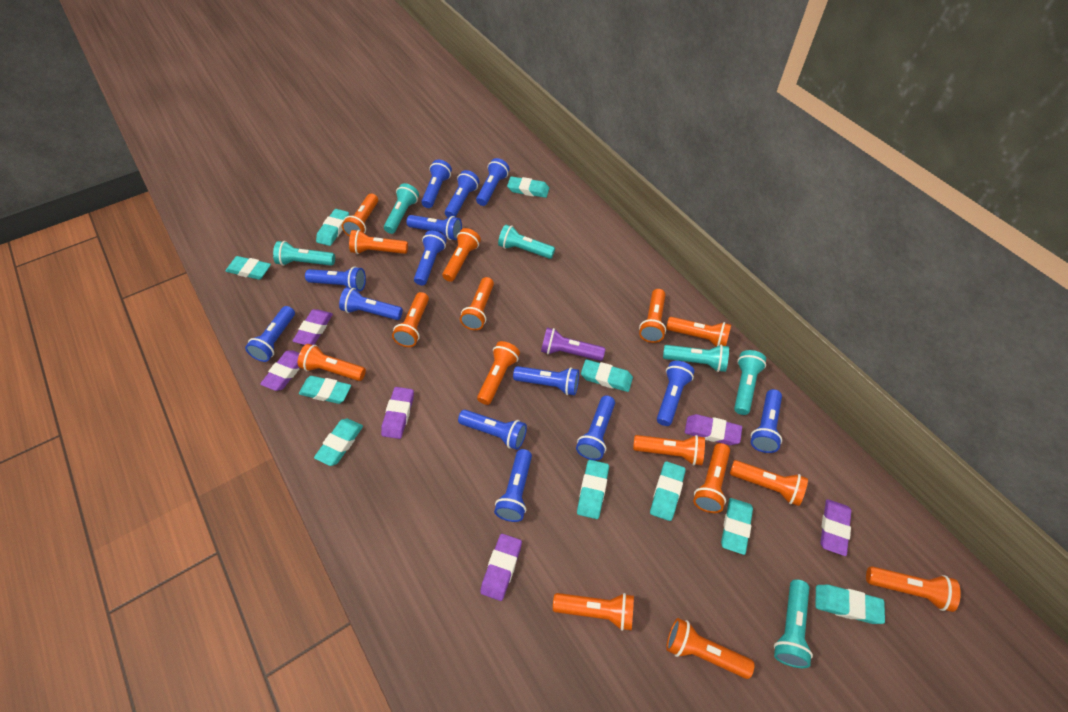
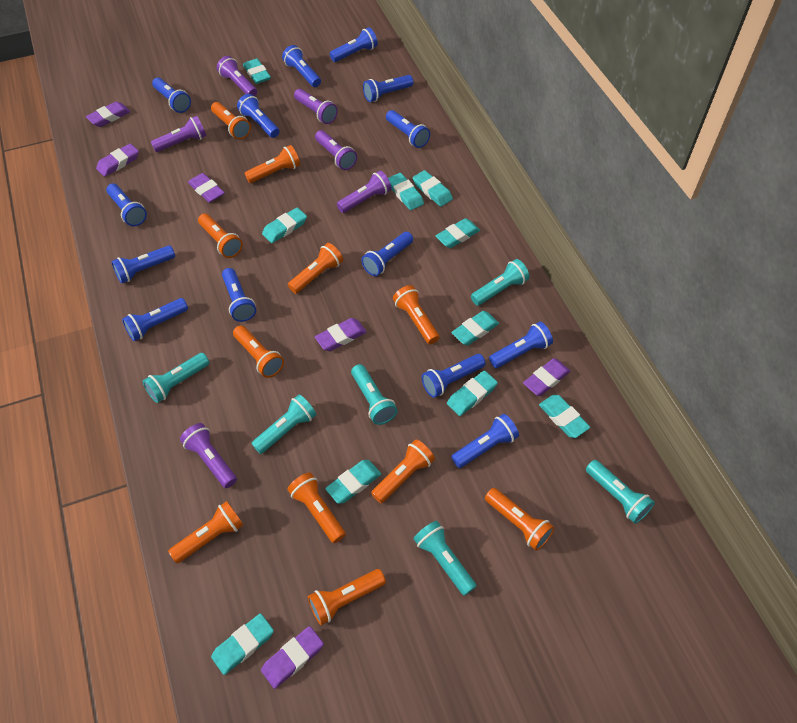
orange flashlight: [298,344,366,381] [342,193,378,237] [349,230,408,254] [392,292,429,347] [442,228,481,282] [460,277,494,330] [477,341,520,405] [553,593,634,631] [633,435,705,466] [639,289,666,343] [666,317,731,347] [666,618,755,679] [693,443,730,513] [730,460,808,506] [866,566,961,612] = 15 -> [168,501,243,563] [198,213,243,258] [211,102,251,139] [233,325,284,378] [244,145,300,183] [287,473,346,543] [288,243,343,294] [308,569,386,625] [371,439,435,503] [393,285,440,344] [485,488,555,551] = 11
purple flashlight: [541,328,605,361] = 1 -> [151,116,206,152] [180,423,237,488] [217,56,257,97] [294,89,338,124] [315,130,357,170] [337,171,392,213] = 6

